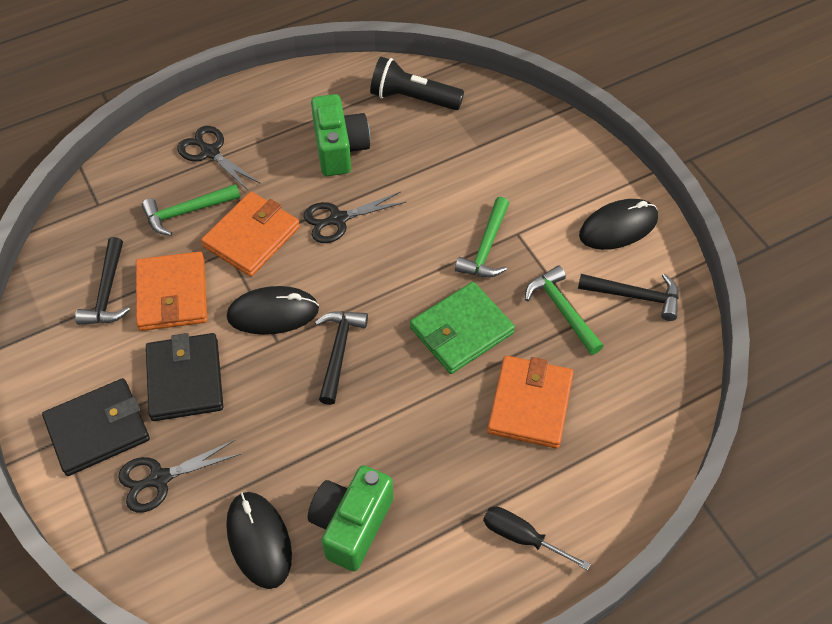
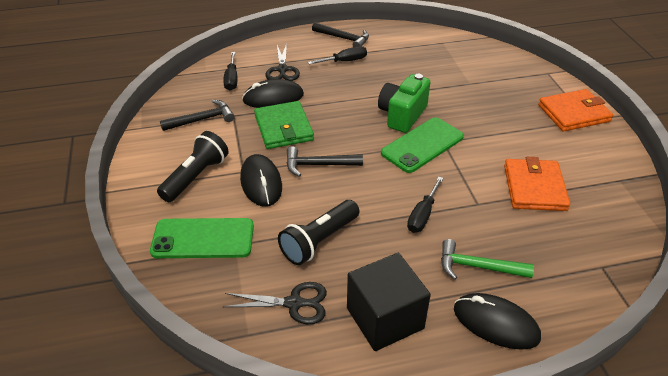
black cube: none = 0 -> [347,253,431,351] = 1
black flashlight: [370,57,464,110] = 1 -> [157,131,229,202] [278,200,360,265] = 2
black scissors: [118,440,241,513] [177,126,261,191] [303,192,406,243] = 3 -> [223,282,327,324] [265,43,300,81] = 2
black screwdriver: [483,506,590,570] = 1 -> [223,52,237,91] [308,46,367,64] [407,177,443,233] = 3
black wallet: [42,378,150,476] [146,333,223,421] = 2 -> none = 0
green camera: [308,465,393,572] [311,94,370,176] = 2 -> [378,74,430,133] = 1
green hammer: [142,184,240,236] [455,197,509,277] [525,266,603,355] = 3 -> [441,239,534,280] = 1
green phone: none = 0 -> [150,218,254,258] [381,117,464,173] = 2
orange wallet: [136,252,207,331] [201,192,300,277] [487,356,574,449] = 3 -> [504,157,570,211] [538,89,613,131] = 2

